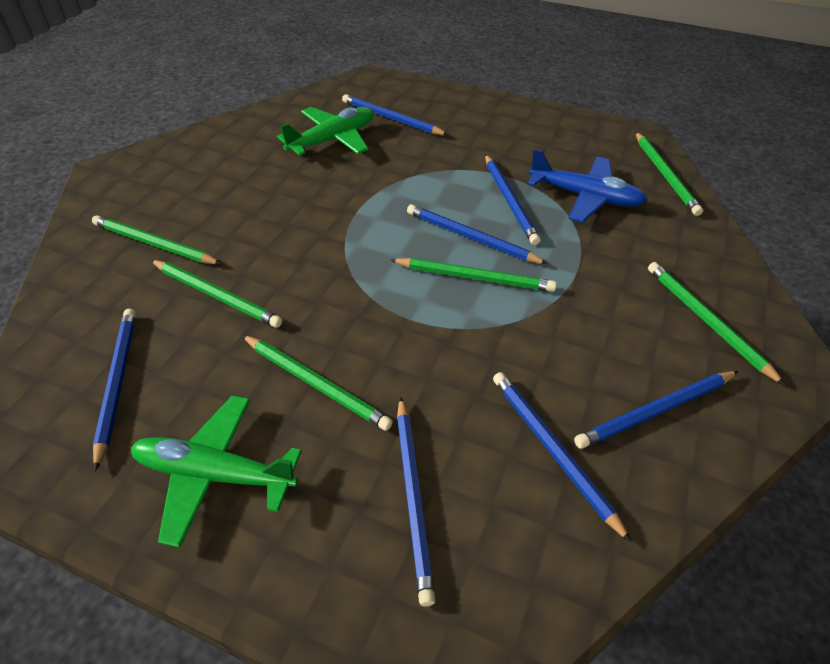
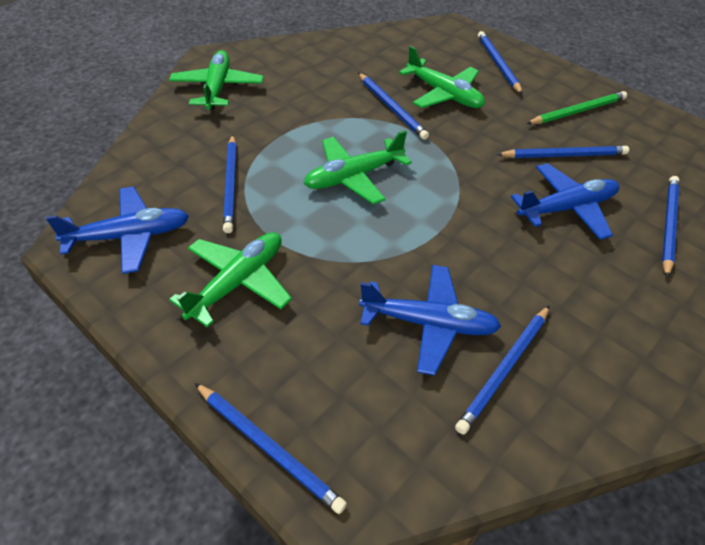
blue plane: [528,149,647,223] = 1 -> [46,187,189,274] [359,265,502,376] [511,163,619,240] = 3
green pencil: [92,215,222,264] [151,260,282,328] [242,335,393,431] [391,258,557,292] [635,132,703,216] [648,262,786,386] = 6 -> [526,91,627,124] = 1
green plane: [131,396,302,548] [277,107,374,156] = 2 -> [169,50,264,110] [169,232,292,328] [304,130,412,205] [399,46,485,108] = 4

